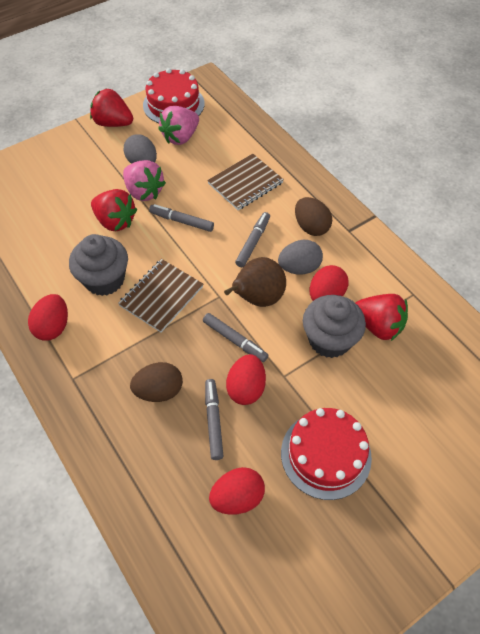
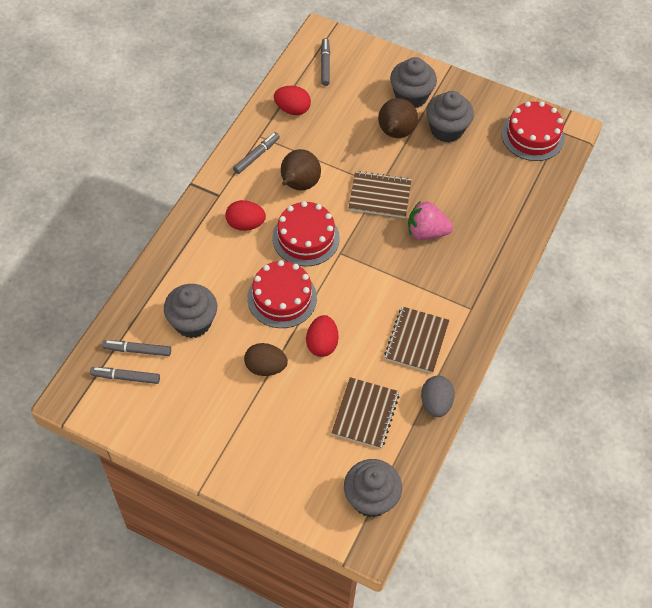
brown egg: [130,362,183,402] [295,197,332,236] = 2 -> [244,343,288,376] = 1
brown notebook: [118,259,203,332] [207,154,284,210] = 2 -> [331,377,399,449] [349,171,412,218] [384,306,450,373] = 3
brown pear: [224,257,286,307] = 1 -> [281,149,321,191] [378,98,418,138] = 2
grey cupcake: [69,234,128,296] [303,295,366,358] = 2 -> [164,284,217,338] [344,459,402,517] [390,57,437,108] [426,91,474,143] = 4
grey egg: [124,134,157,164] [278,240,323,274] = 2 -> [421,376,455,417] = 1
pink strawberry: [123,160,166,201] [158,106,199,145] = 2 -> [408,201,453,240] = 1
red cake: [143,68,205,123] [281,408,372,500] = 2 -> [247,260,317,328] [272,201,340,266] [501,101,565,161] = 3
red egg: [28,294,68,340] [209,467,265,515] [226,354,266,405] [310,265,348,301] = 4 -> [225,200,266,231] [274,86,311,115] [306,315,338,357] = 3
red strawberry: [90,88,133,127] [91,189,137,231] [355,294,408,341] = 3 -> none = 0

